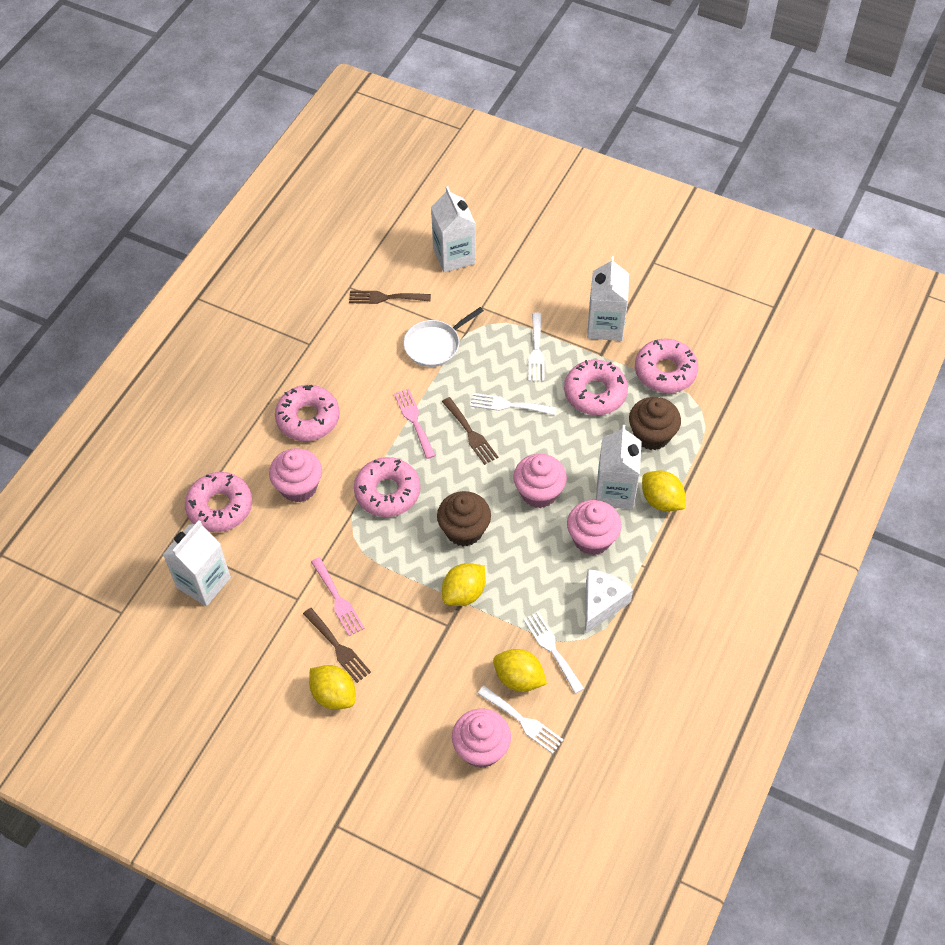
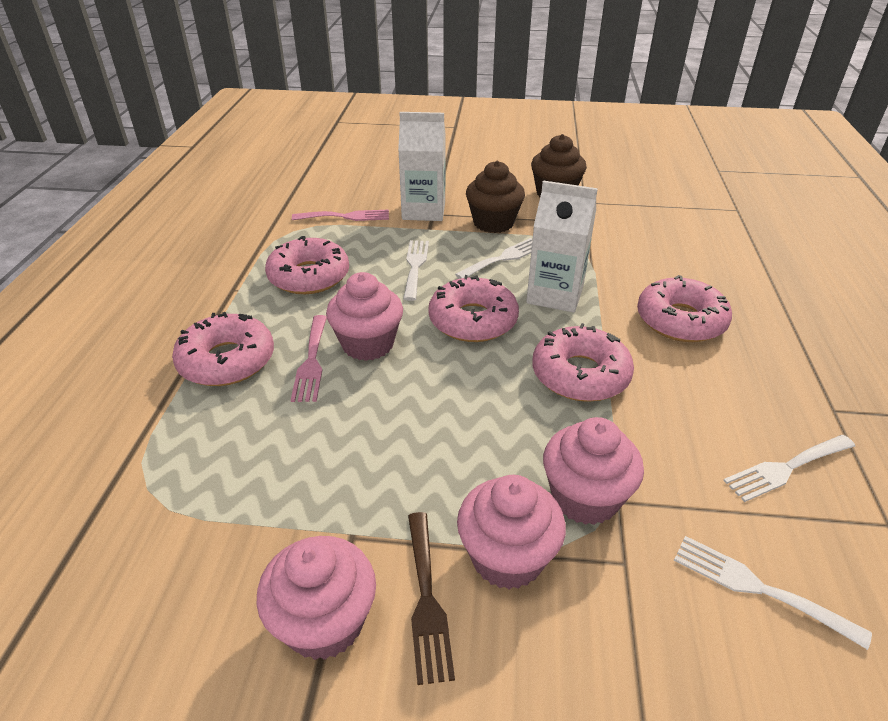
brown fork: [303,608,371,683] [349,290,431,304] [442,397,498,465] = 3 -> [408,512,455,685] = 1
white carton: [163,520,231,606] [431,186,476,272] [587,256,629,341] [596,425,642,509] = 4 -> [398,112,445,221] [526,180,598,313] = 2
white cheese: [585,569,633,634] = 1 -> none = 0
white pan: [403,307,484,367] = 1 -> none = 0
yellow lemon: [309,665,355,710] [442,563,485,606] [493,649,547,692] [642,471,685,512] = 4 -> none = 0

